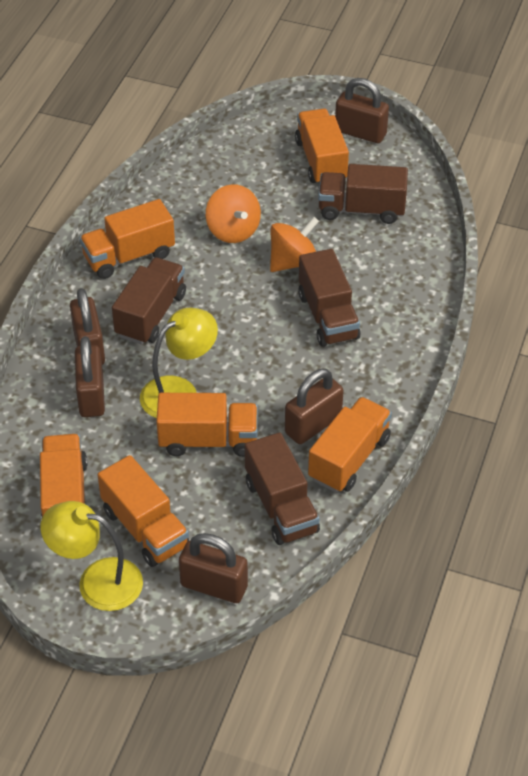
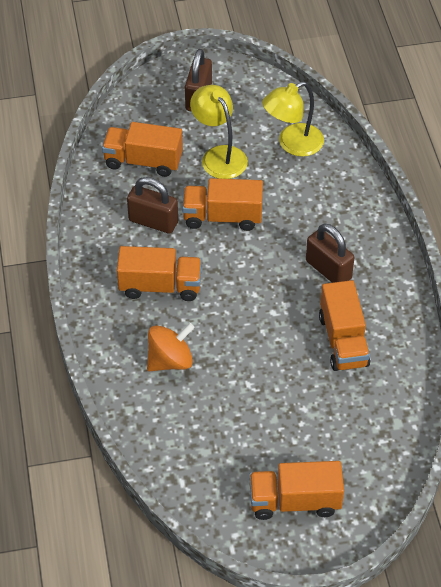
brown padlock: [70,288,105,365] [75,336,105,417] [179,533,248,603] [285,369,344,444] [335,78,389,143] = 5 -> [127,177,178,234] [185,49,212,112] [306,223,355,283] = 3
brown truck: [112,257,186,345] [245,432,320,545] [298,249,360,347] [318,164,408,224] = 4 -> none = 0
orange spinning top: [206,184,261,243] [270,217,319,272] = 2 -> [147,323,195,371] = 1
orange truck: [40,434,87,520] [80,199,175,279] [98,455,189,567] [156,393,258,457] [295,108,349,183] [308,397,392,492] = 6 -> [102,122,183,177] [117,246,202,301] [182,178,263,231] [249,461,344,520] [319,280,370,371] = 5

